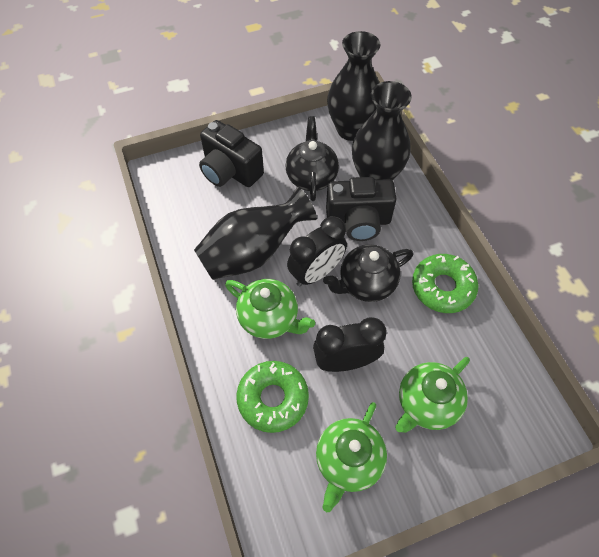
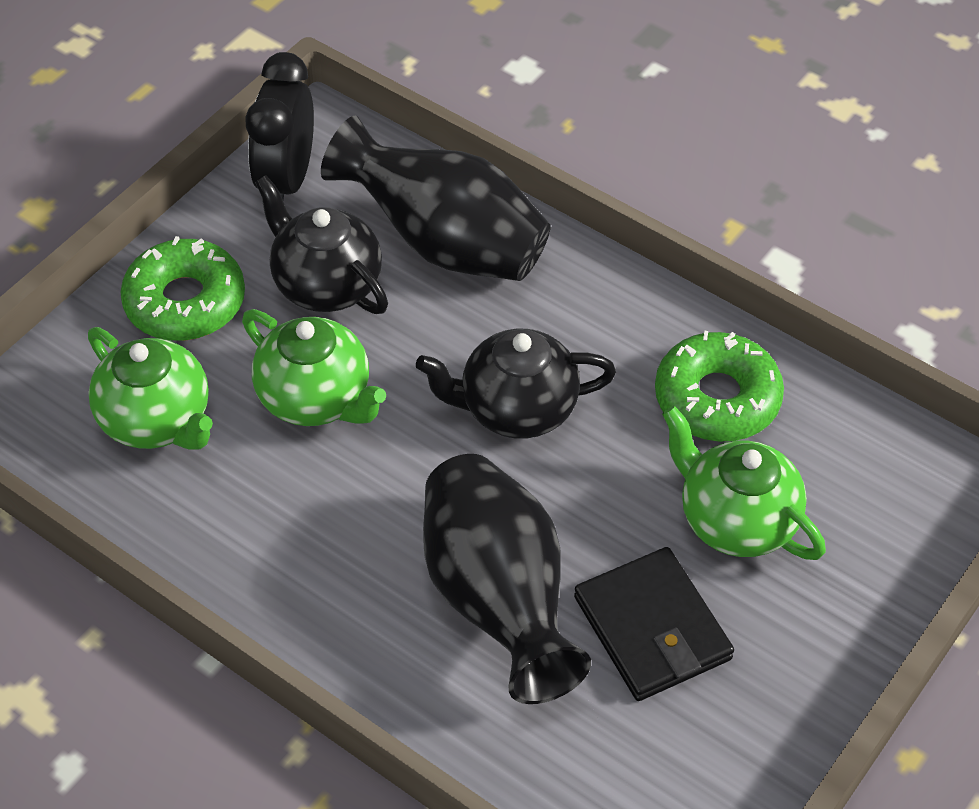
black camera: [199,120,264,187] [326,177,397,241] = 2 -> none = 0
black clock: [287,216,347,287] [313,317,387,372] = 2 -> [245,52,314,200] = 1
black vase: [194,187,317,280] [327,31,380,141] [352,81,412,180] = 3 -> [321,116,551,281] [423,454,591,704] = 2
black wallet: none = 0 -> [574,547,734,701] = 1

